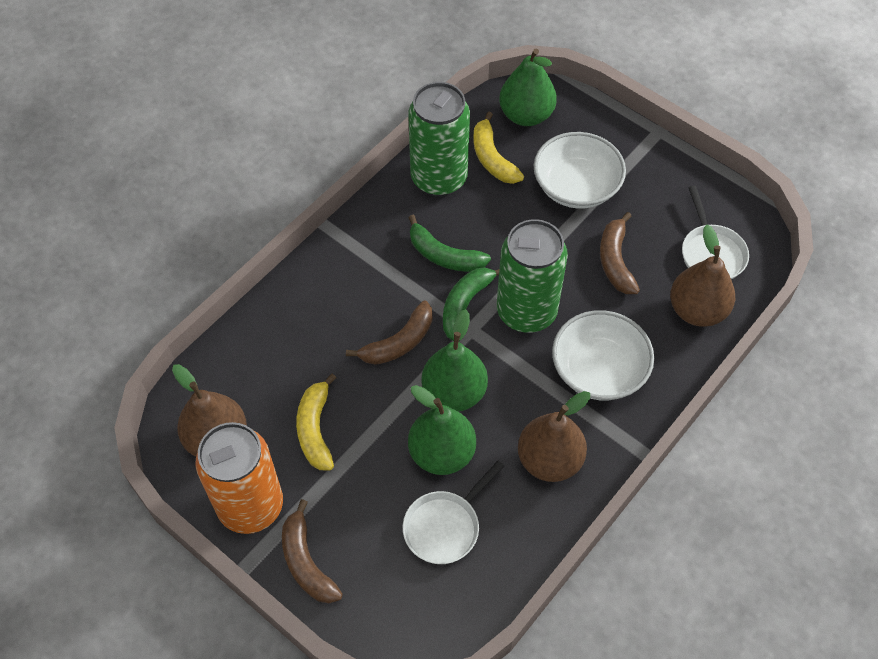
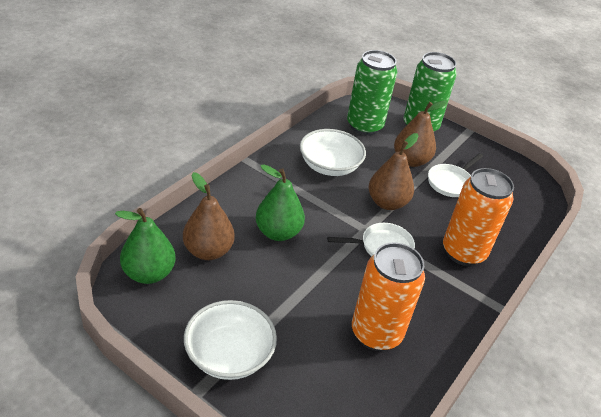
brown banana: [282,499,343,603] [346,301,432,365] [600,212,640,294] = 3 -> none = 0
green banana: [408,215,491,272] [443,267,499,341] = 2 -> none = 0
green pear: [408,385,476,475] [421,309,488,412] [499,49,557,126] = 3 -> [115,208,176,284] [256,164,305,241] = 2
orange can: [196,422,283,534] = 1 -> [352,243,425,351] [443,168,514,266] = 2
yellow banana: [296,374,336,471] [473,111,524,184] = 2 -> none = 0

